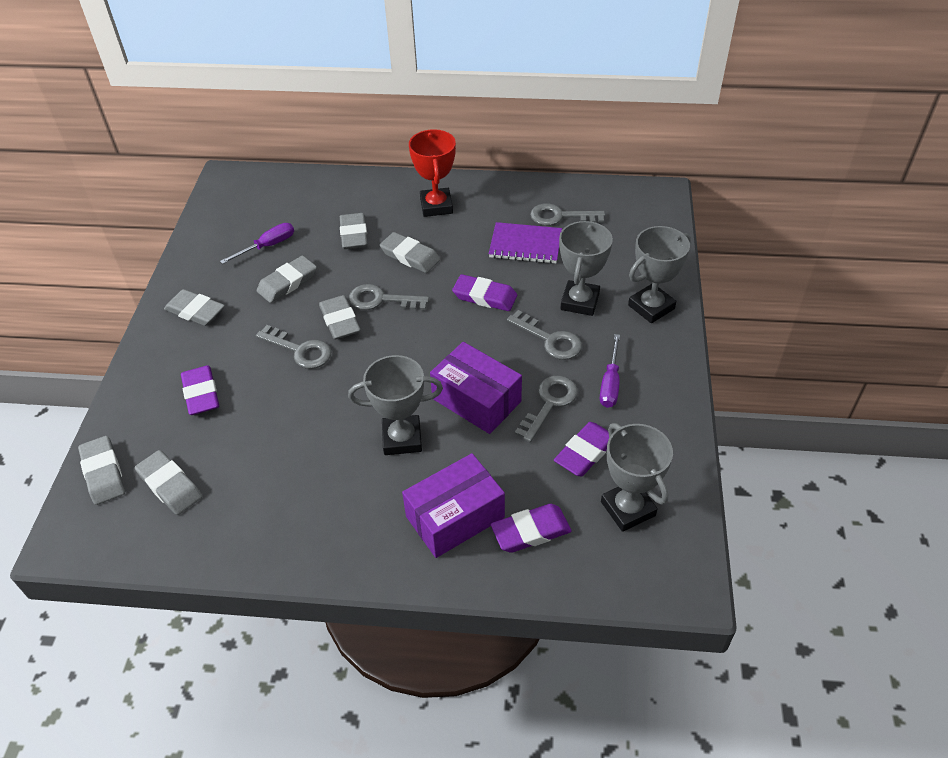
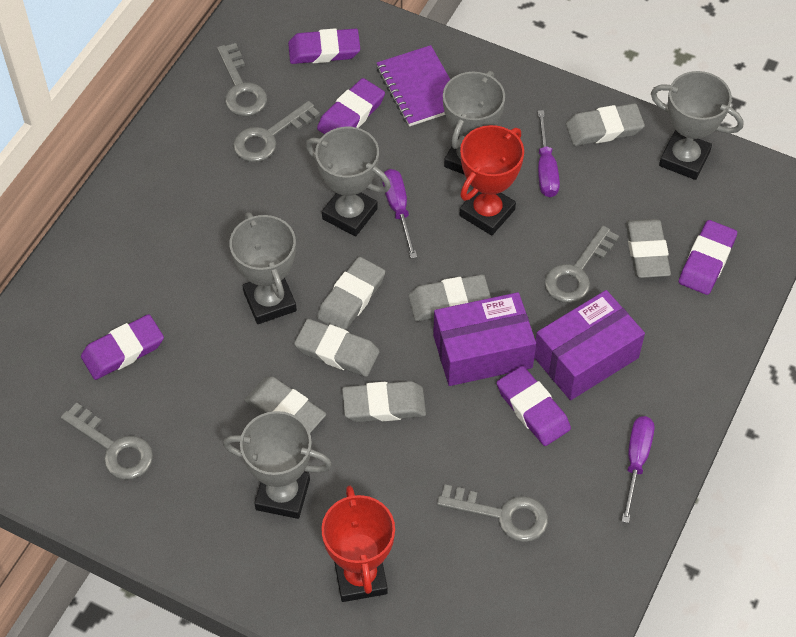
grey trophy: [348,355,443,455] [559,221,613,316] [601,423,673,532] [628,226,691,323] = 4 -> [223,411,332,519] [230,212,297,324] [306,127,391,236] [443,71,505,175] [651,71,743,180] = 5
purple eraser: [181,365,219,415] [452,274,517,311] [491,504,571,553] [554,422,609,476] = 4 -> [81,314,164,380] [288,28,360,64] [317,78,385,134] [497,366,571,446] [679,220,737,295] = 5
purple screwdriver: [220,223,294,264] [600,334,620,408] = 2 -> [382,169,417,259] [538,110,560,197] [621,416,654,523] = 3
red trophy: [409,129,456,217] = 1 -> [321,486,395,602] [459,125,524,235] = 2

